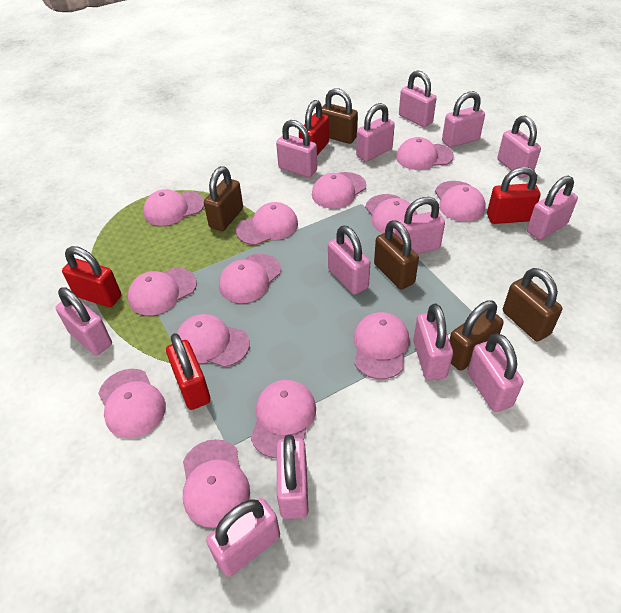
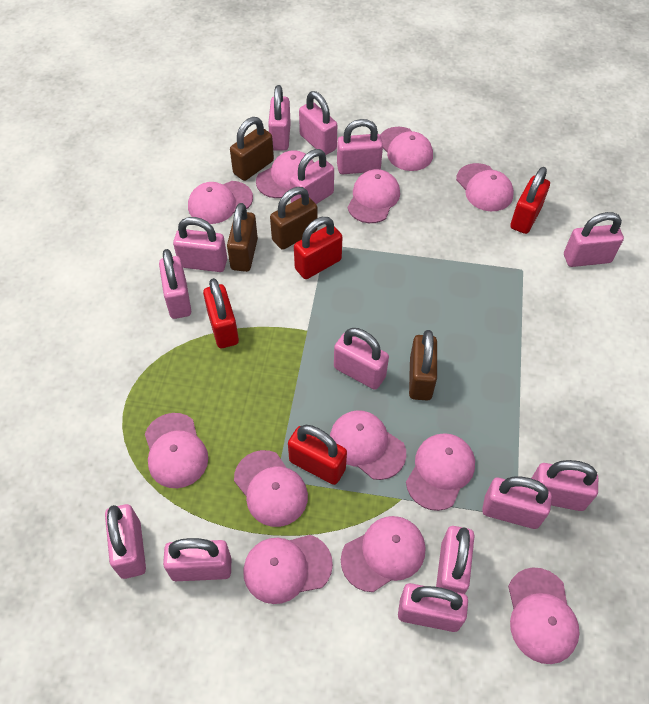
brown padlock: [204,166,243,231] [322,88,358,144] [374,220,419,290] [449,301,504,371] [503,268,562,341] = 5 -> [227,203,258,272] [230,117,274,181] [270,187,318,250] [409,330,437,400] = 4
pink cap: [98,369,166,438] [128,268,197,316] [143,189,204,226] [177,314,250,367] [183,439,250,528] [219,254,281,303] [236,202,298,245] [250,380,316,458] [312,172,367,208] [354,312,409,379] [365,194,417,233] [396,137,454,170] [435,181,486,222] = 13 -> [145,413,208,488] [188,181,253,224] [234,450,308,527] [243,535,333,604] [256,150,314,198] [330,410,406,480] [341,516,425,592] [347,169,400,223] [380,127,433,171] [406,433,475,511] [456,163,514,211] [508,567,580,664] = 12
pink padlock: [55,287,112,355] [206,498,280,577] [276,120,317,177] [277,434,309,519] [328,226,370,295] [356,103,395,162] [395,197,445,254] [399,70,436,127] [413,304,453,381] [442,91,485,147] [467,333,523,412] [497,115,541,178] [527,176,578,240] = 13 -> [105,504,146,579] [159,249,191,319] [163,538,231,581] [173,217,227,272] [268,85,291,151] [290,149,334,204] [299,91,337,155] [334,328,389,390] [337,119,383,174] [398,583,468,632] [436,526,474,594] [482,477,552,529] [531,460,598,511] [564,212,624,267] = 14

